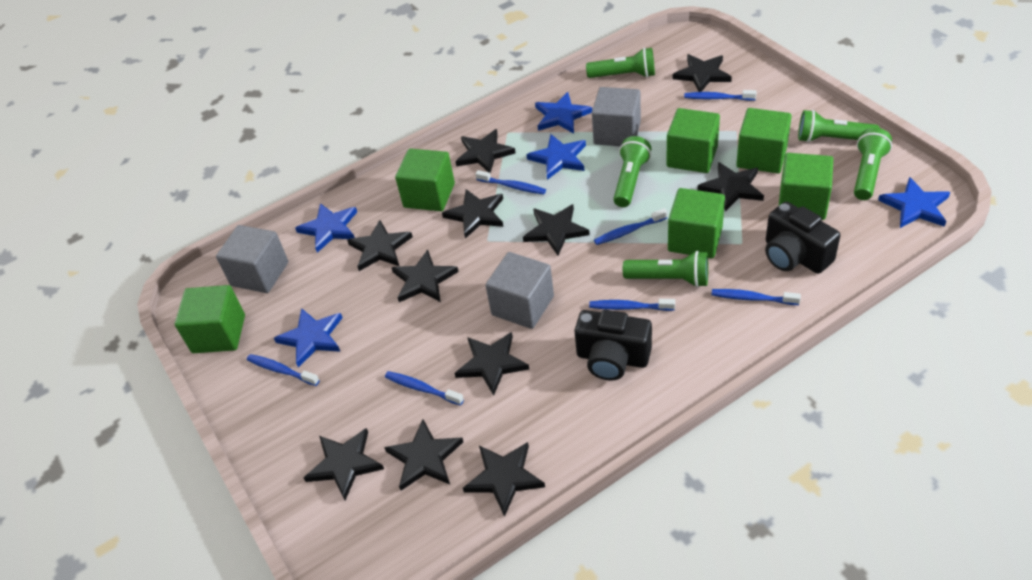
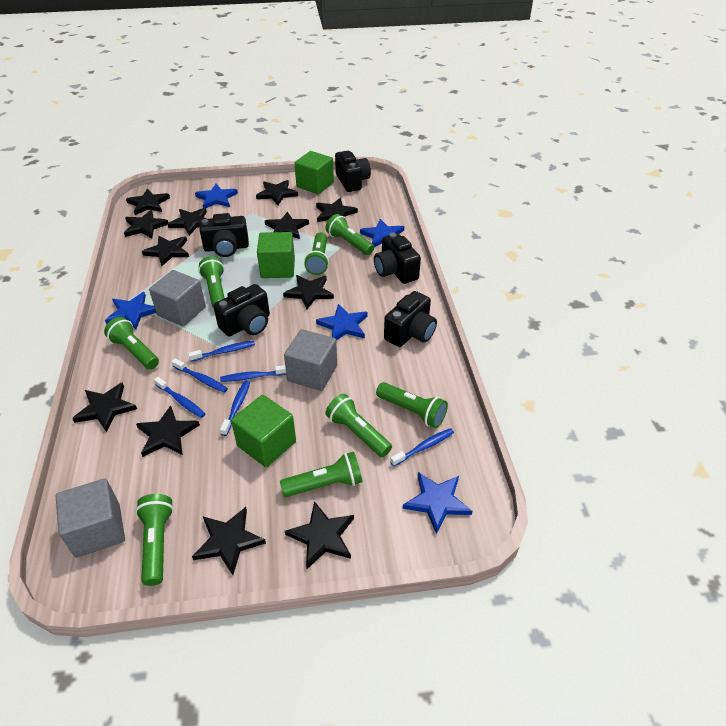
black camera: [574,310,652,381] [765,202,840,274] = 2 -> [199,213,249,257] [213,284,270,337] [335,151,371,192] [374,233,421,284] [384,291,437,347] = 5
black star: [304,428,384,500] [347,220,413,271] [384,419,463,490] [392,250,459,302] [442,189,503,239] [454,332,529,396] [455,129,516,173] [463,442,545,517] [523,204,590,255] [672,54,732,92] [698,162,764,212] = 11 -> [72,382,137,433] [124,210,169,238] [126,188,170,215] [136,405,200,457] [142,236,189,267] [168,208,207,236] [192,507,266,575] [256,180,298,205] [265,211,309,239] [283,275,334,309] [285,501,354,569] [316,198,358,222] = 12
blue toothbrush: [247,354,320,386] [385,371,464,406] [475,170,546,194] [589,299,675,311] [594,208,668,245] [684,90,757,101] [712,289,801,305] = 7 -> [154,377,205,418] [171,358,228,393] [188,341,255,362] [220,365,286,382] [220,380,250,436] [390,428,454,466] = 6
green cube: [175,285,245,353] [395,149,455,211] [666,108,720,173] [668,188,725,258] [736,108,792,173] [779,153,833,220] = 6 -> [231,395,296,467] [257,232,295,278] [294,151,334,194] = 3
green flashlight: [586,48,655,78] [613,136,652,207] [623,251,708,287] [798,110,880,143] [854,128,892,200] = 5 -> [104,317,159,369] [135,494,174,586] [199,256,225,308] [280,452,362,497] [304,232,329,275] [325,394,392,457] [326,214,374,255] [376,382,448,428] = 8

